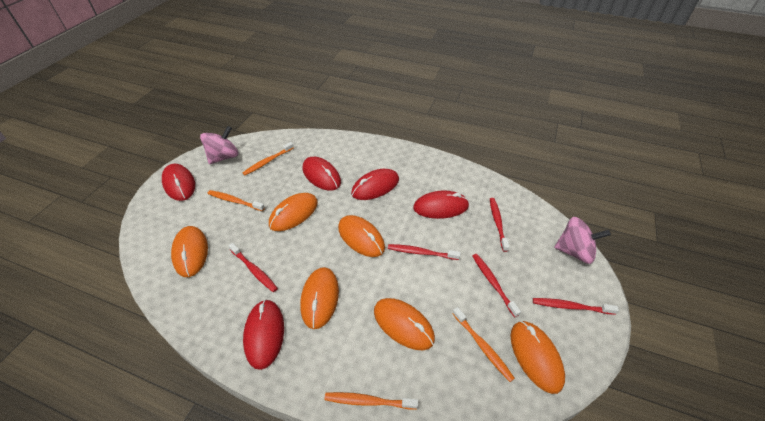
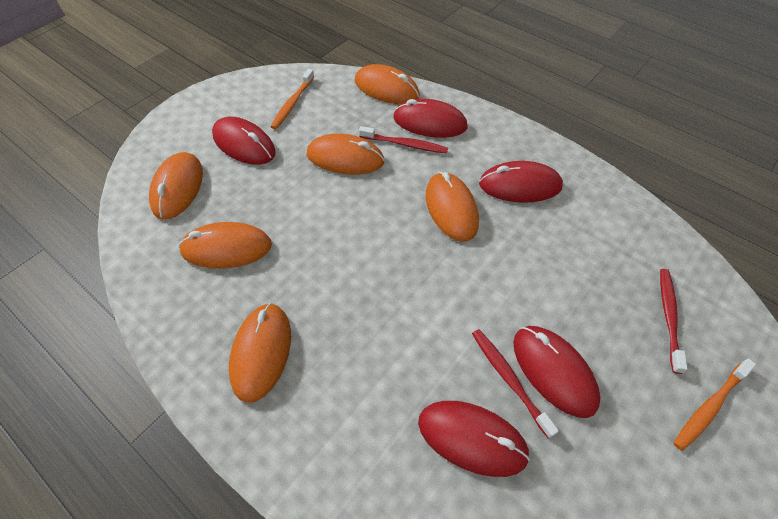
orange toothbrush: [208,190,265,211] [242,142,294,176] [324,392,418,409] [452,307,515,382] = 4 -> [271,69,315,129] [673,359,756,451] = 2
pink spinning top: [200,126,239,164] [554,217,611,264] = 2 -> none = 0
red toothbrush: [228,243,278,292] [388,244,460,260] [472,254,521,317] [490,198,510,252] [533,298,619,315] = 5 -> [359,126,448,154] [472,329,559,438] [660,269,688,374] = 3

